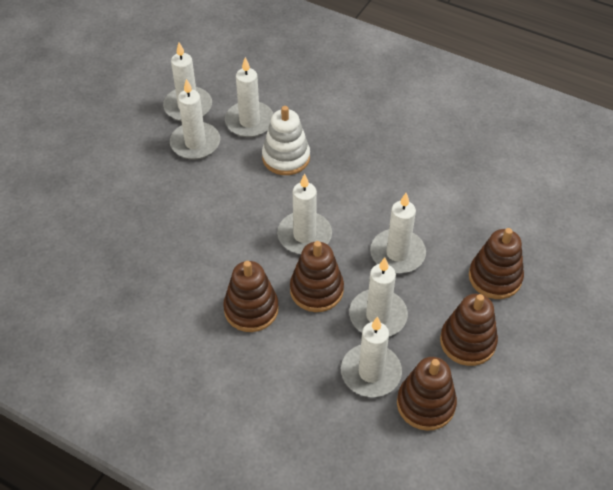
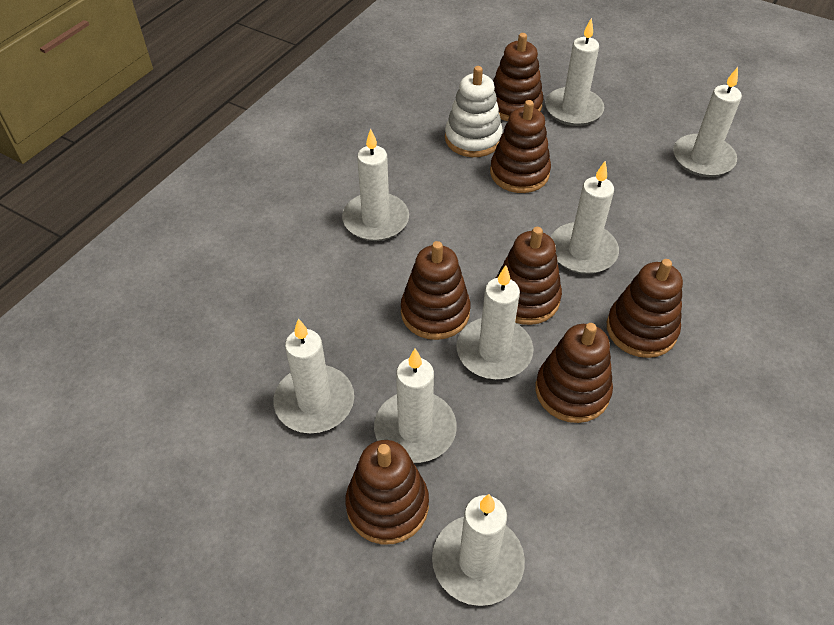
brown stacking toy: [223,261,279,332] [290,241,344,312] [397,357,457,431] [440,294,498,366] [469,228,524,299] = 5 -> [345,440,429,544] [401,241,470,340] [490,100,551,193] [493,33,543,121] [496,227,562,325] [536,323,613,423] [607,259,683,358] = 7
white candle: [163,42,212,121] [170,79,220,160] [225,57,273,137] [277,173,332,254] [341,317,402,397] [349,257,408,336] [370,193,426,273] = 7 -> [274,318,354,433] [342,129,409,241] [374,349,457,463] [432,494,525,606] [456,265,534,379] [545,18,604,126] [551,161,619,274] [673,67,742,177] = 8

